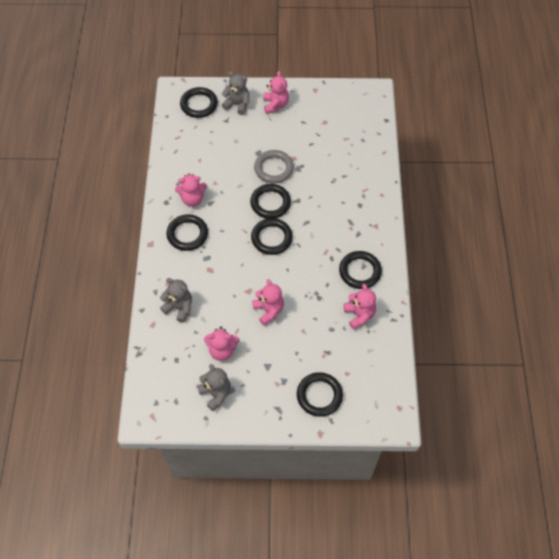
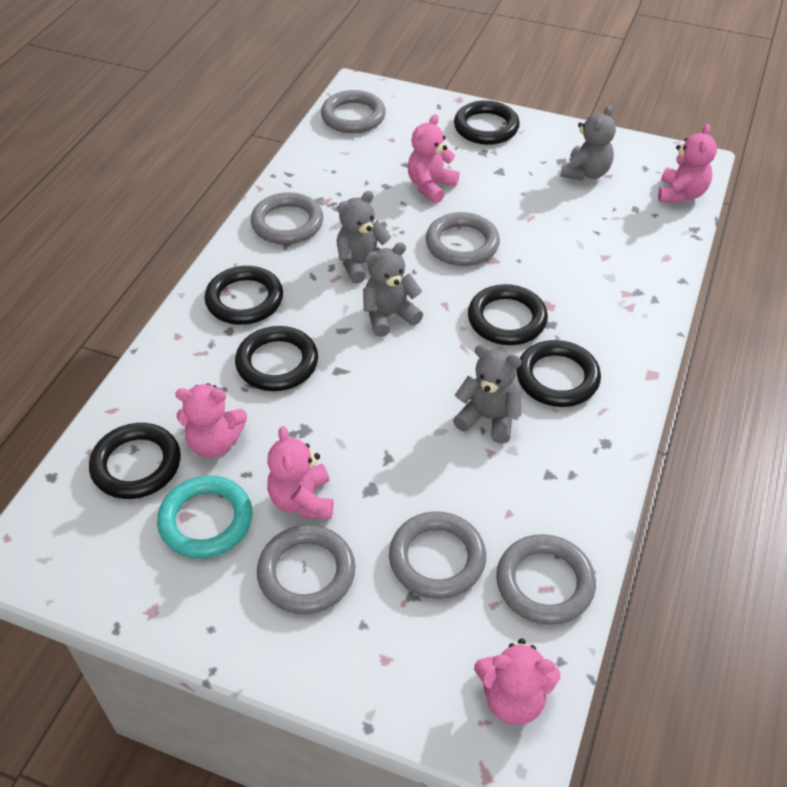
grey ring: [254,150,294,183] = 1 -> [251,192,323,245] [257,525,355,614] [321,90,386,133] [389,511,486,599] [426,212,500,266] [496,534,596,625] = 6
grey teddy bear: [160,278,192,323] [197,364,231,411] [222,72,249,115] = 3 -> [336,191,391,284] [363,243,423,337] [453,345,522,444] [560,105,616,181] = 4
turquoise ring: none = 0 -> [157,475,252,559] = 1

